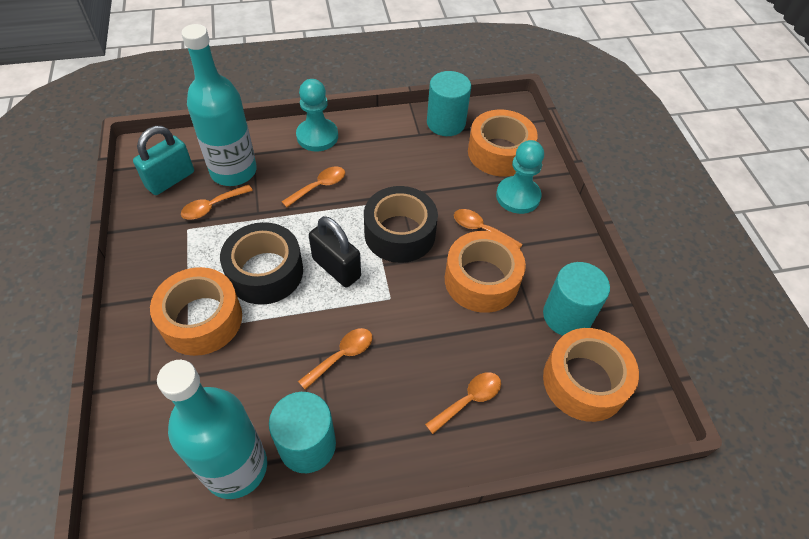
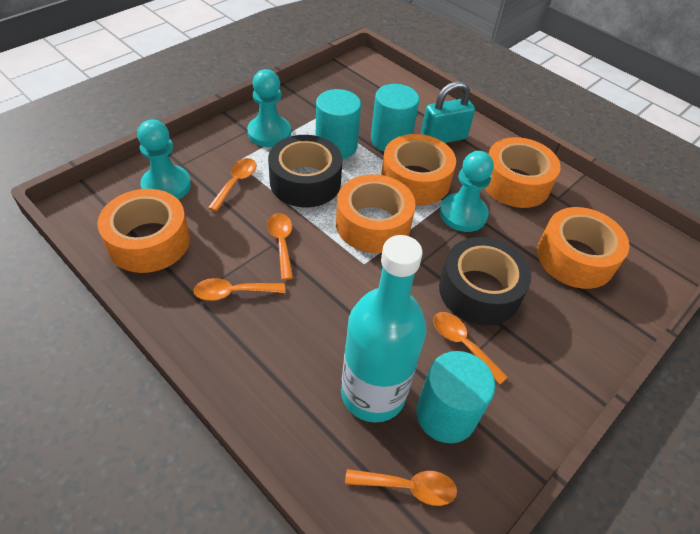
black padlock: [309,216,361,287] = 1 -> none = 0
orange tape: [150,267,242,356] [445,231,526,313] [468,110,538,176] [543,328,639,422] = 4 -> [97,189,190,273] [336,174,416,253] [381,134,456,205] [484,137,561,208] [537,207,630,289] = 5
turquoise bottle: [157,360,267,499] [181,24,257,186] = 2 -> [341,235,426,423] = 1
turquoise pawn: [296,79,338,151] [496,140,544,214] = 2 -> [137,120,191,200] [247,69,291,147] [440,151,494,232] = 3

